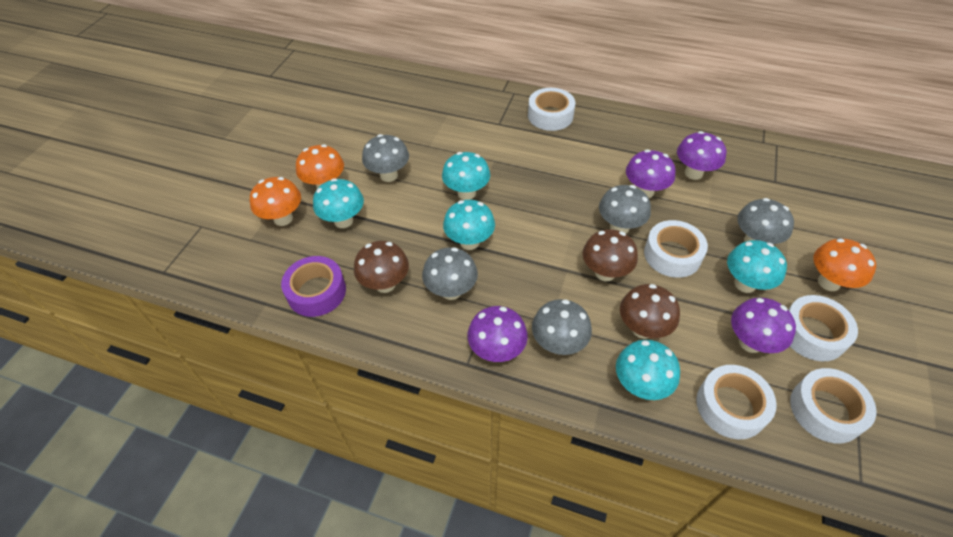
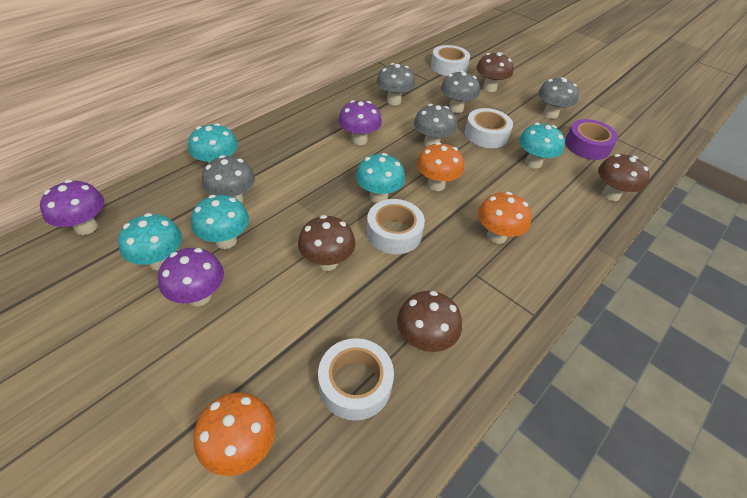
brown mushroom: [354,241,409,293] [583,229,638,281] [620,284,680,339] = 3 -> [298,215,356,271] [397,291,462,352] [476,52,513,92] [598,154,650,201] = 4
purple mushroom: [467,306,528,362] [626,149,676,198] [677,131,726,180] [731,298,796,353] = 4 -> [40,180,104,235] [158,248,224,306] [338,100,382,145] = 3
white tape: [528,88,575,131] [644,220,708,278] [696,365,777,439] [788,295,858,361] [790,368,876,443] = 5 -> [318,338,394,421] [366,199,425,254] [431,45,470,76] [464,108,513,148] = 4

